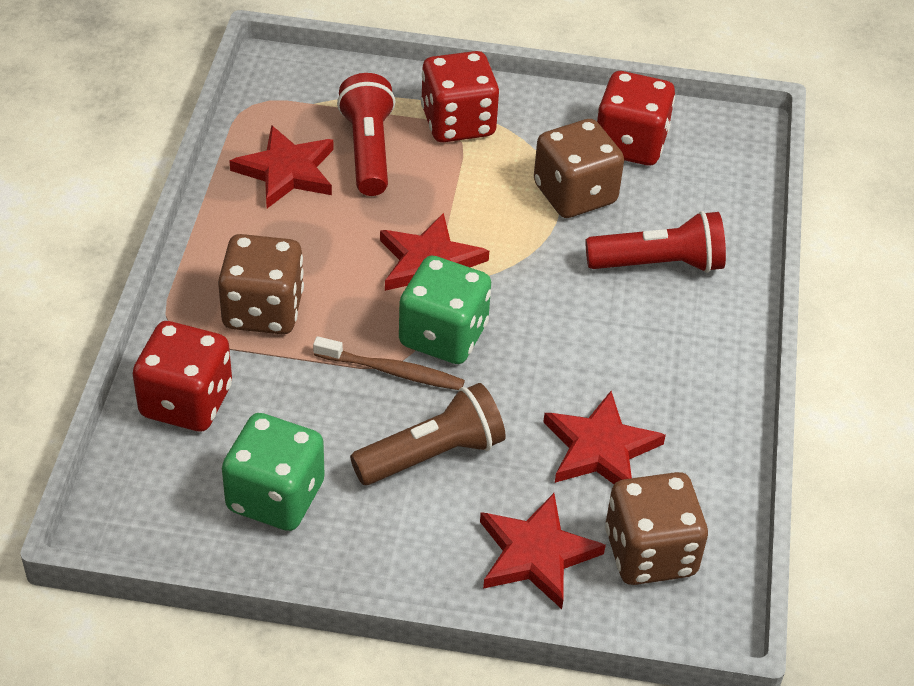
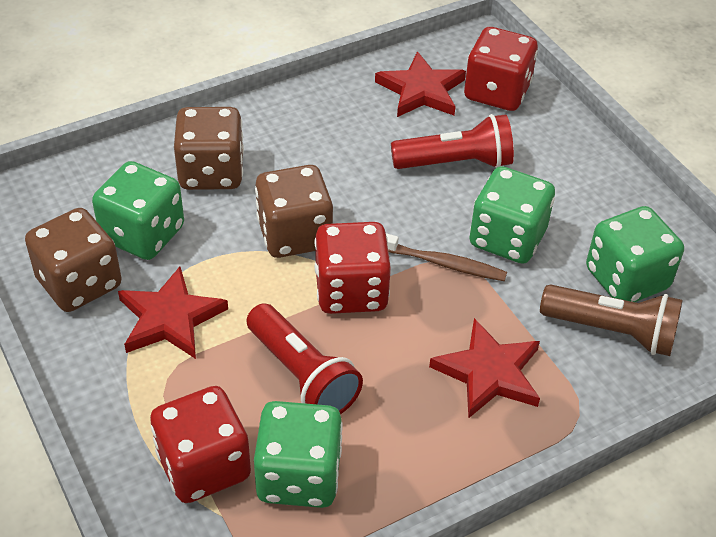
green dice: [222,413,325,531] [399,256,491,364] = 2 -> [92,161,184,260] [254,401,343,508] [469,166,555,264] [586,206,684,302] = 4
red star: [229,125,334,208] [380,213,489,291] [480,493,606,609] [543,391,666,484] = 4 -> [118,267,228,359] [375,51,466,117] [429,318,540,419] = 3

